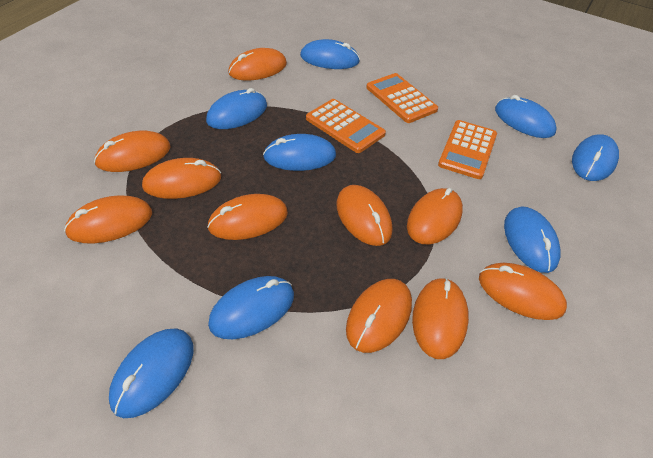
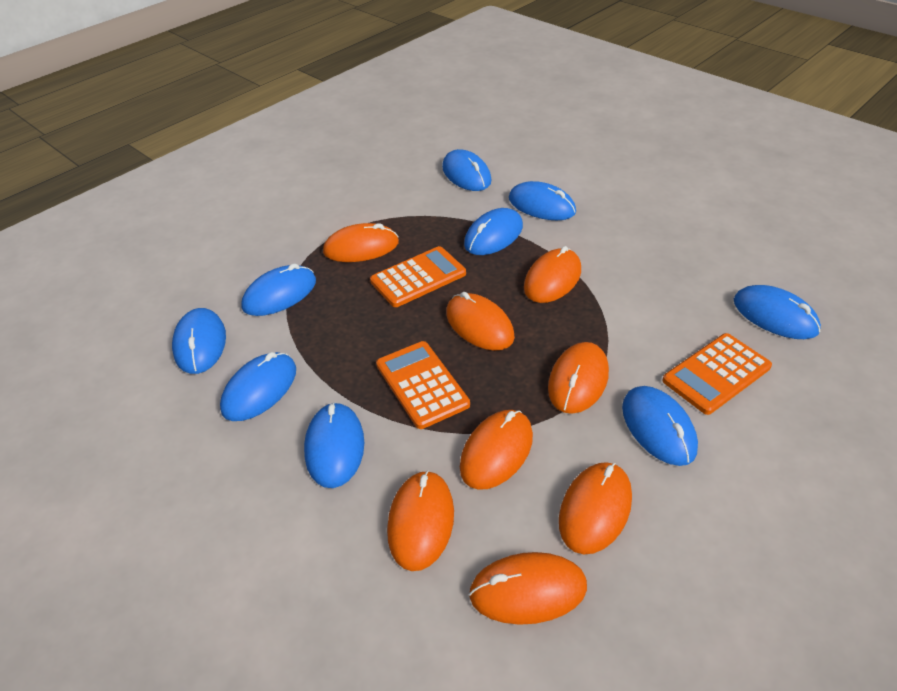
blue mouse: [109,328,193,418] [206,88,267,129] [208,276,294,339] [263,134,336,171] [300,39,360,69] [495,95,557,138] [504,207,561,273] [572,134,619,181] = 8 -> [172,308,226,374] [220,352,296,421] [241,263,316,316] [304,402,364,488] [442,149,492,191] [464,208,523,255] [509,181,576,220] [622,386,698,466] [734,285,821,339] = 9
orange mouse: [64,195,152,244] [94,131,171,172] [142,158,221,199] [207,194,288,240] [228,48,287,80] [337,185,392,246] [346,279,412,353] [407,188,463,244] [412,278,469,359] [479,263,567,320] = 10 -> [323,223,399,262] [387,470,454,571] [446,292,515,351] [460,410,533,490] [469,552,587,625] [524,246,581,303] [548,342,609,414] [559,462,632,555] = 8

